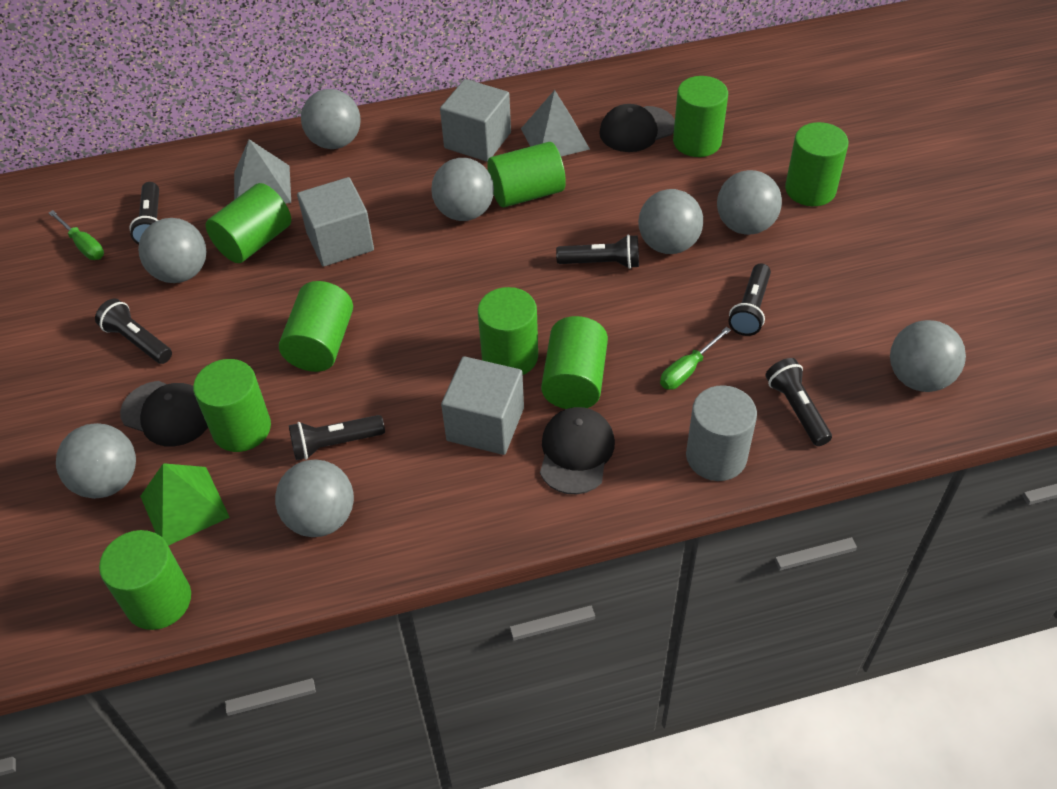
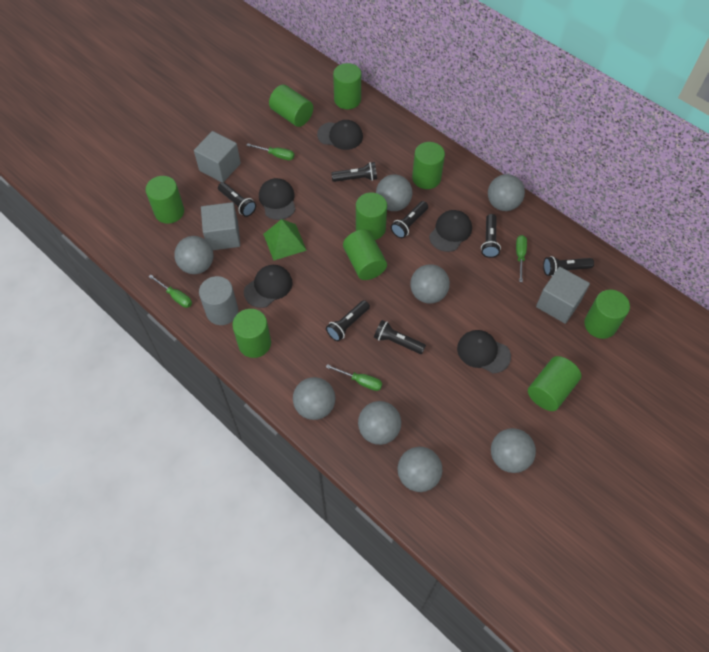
black cap: [120,381,208,447] [540,407,615,494] [599,104,675,152] = 3 -> [244,265,293,308] [259,178,296,220] [317,120,363,150] [429,210,472,252] [457,330,511,374] = 5
black flashlight: [95,299,172,364] [129,182,159,245] [289,415,385,460] [556,235,639,269] [729,263,771,336] [765,358,832,446] = 6 -> [218,182,256,217] [326,300,370,341] [331,162,377,182] [374,320,426,354] [391,201,428,238] [481,214,501,258] [543,256,594,276] = 7
green screwdriver: [49,210,104,260] [660,327,731,390] = 2 -> [148,275,192,308] [246,143,294,160] [326,364,382,391] [516,235,527,282] = 4
grey pyramid: [234,139,291,204] [521,90,590,156] = 2 -> none = 0

